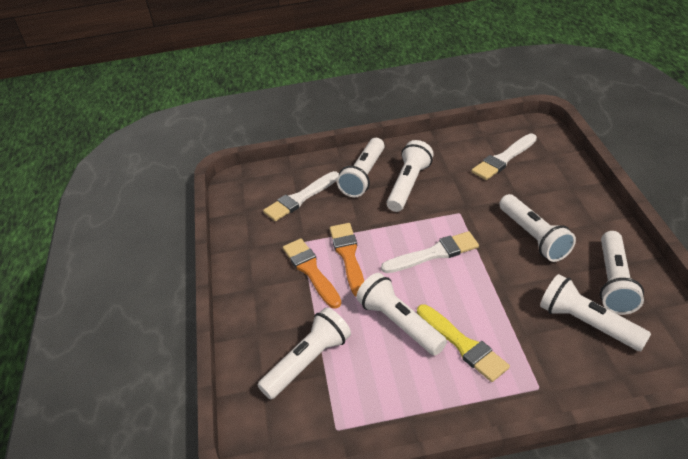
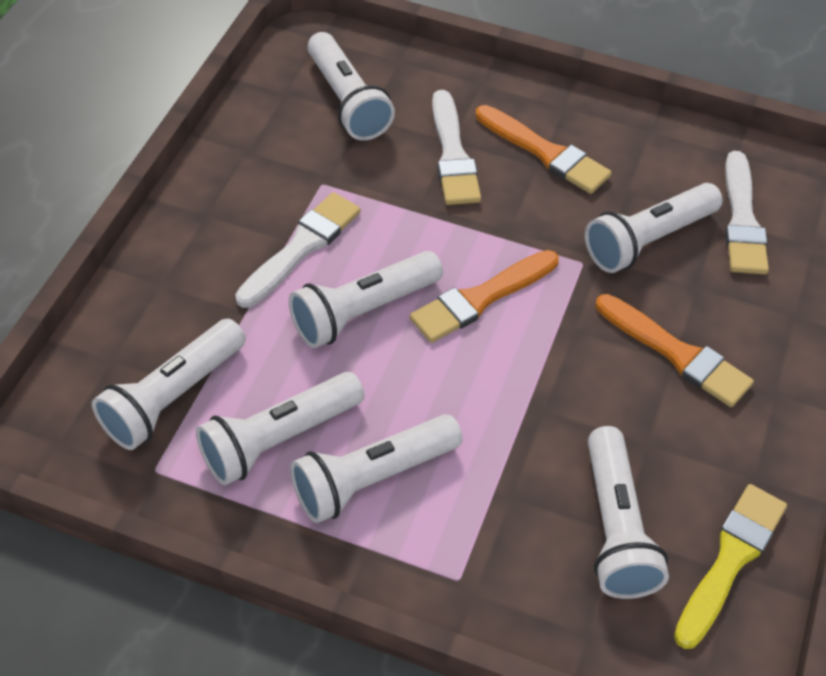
orange brush: [283,239,342,309] [330,223,364,297] = 2 -> [410,250,559,343] [476,105,612,194] [596,294,754,407] = 3

